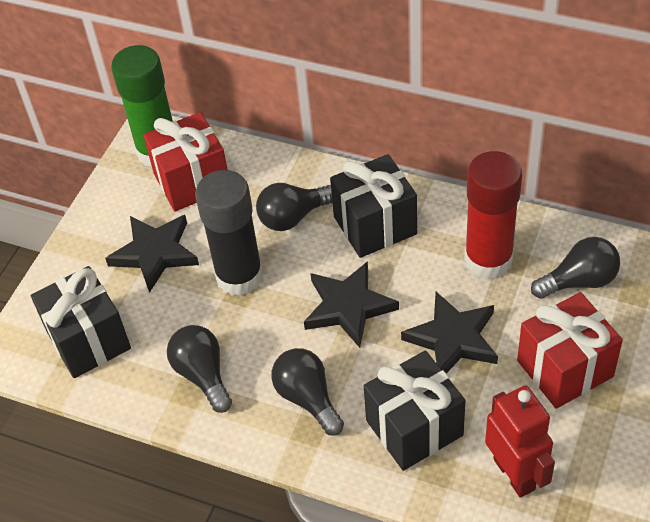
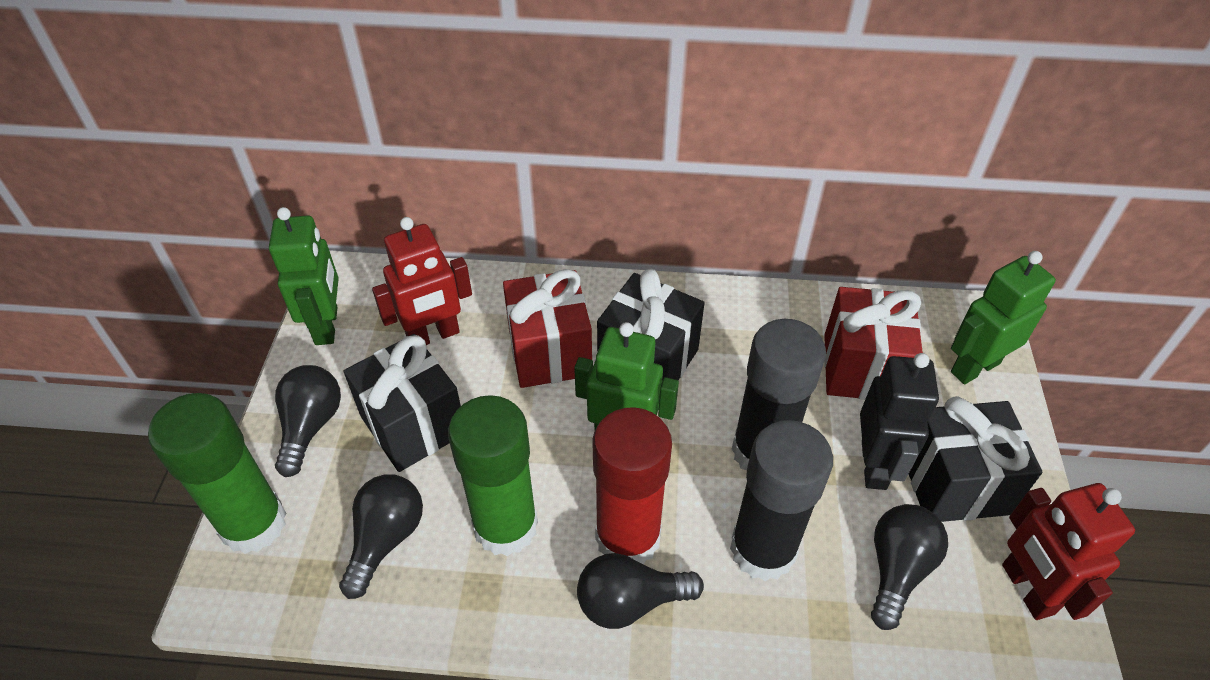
black glue stick: [195,170,263,296] = 1 -> [730,420,833,581] [732,319,826,470] = 2
black robot: none = 0 -> [860,353,939,490] = 1
black star: [105,215,199,293] [304,261,399,348] [401,292,498,373] = 3 -> none = 0
green glue stick: [111,45,173,168] = 1 -> [148,393,286,554] [448,395,538,556] = 2
green robot: none = 0 -> [269,207,339,345] [574,322,679,431] [951,251,1056,384] = 3
red robot: [485,385,555,498] = 1 -> [372,217,472,345] [1002,483,1135,620] = 2

